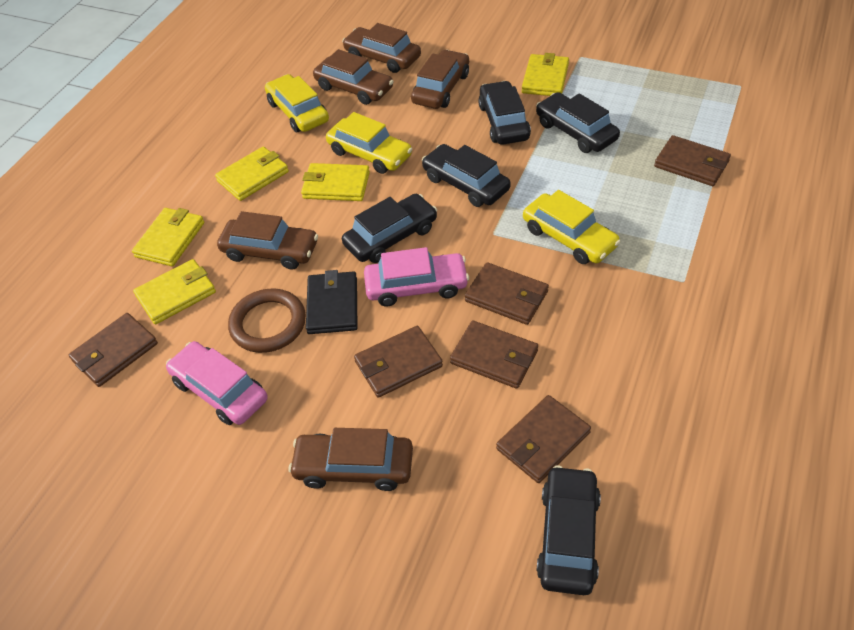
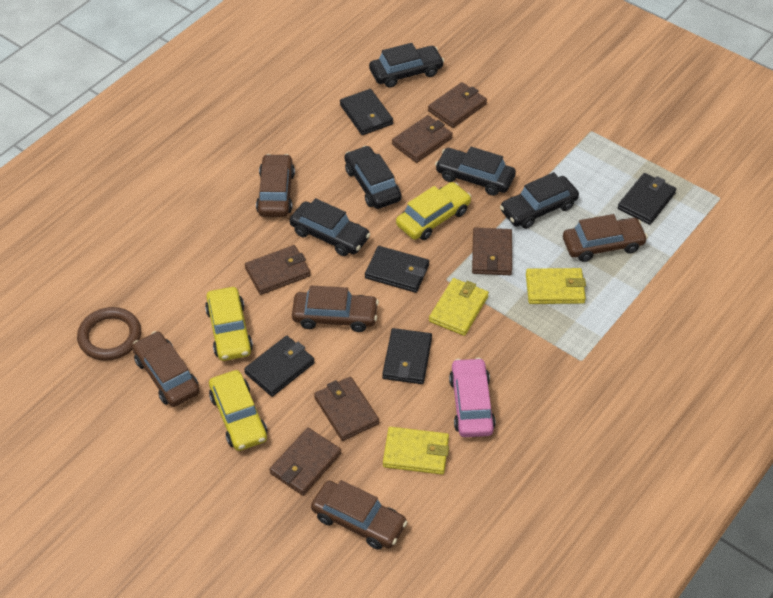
black wallet: [306,270,357,334] = 1 -> [244,336,315,397] [340,89,393,135] [365,246,429,293] [382,328,432,384] [618,173,676,225] = 5
pink car: [166,341,268,425] [364,247,469,306] = 2 -> [449,358,496,437] = 1
yellow wallet: [132,208,204,266] [133,259,216,324] [215,146,289,201] [301,163,370,201] [522,53,569,96] = 5 -> [383,427,449,475] [429,278,489,336] [526,268,586,304] = 3

